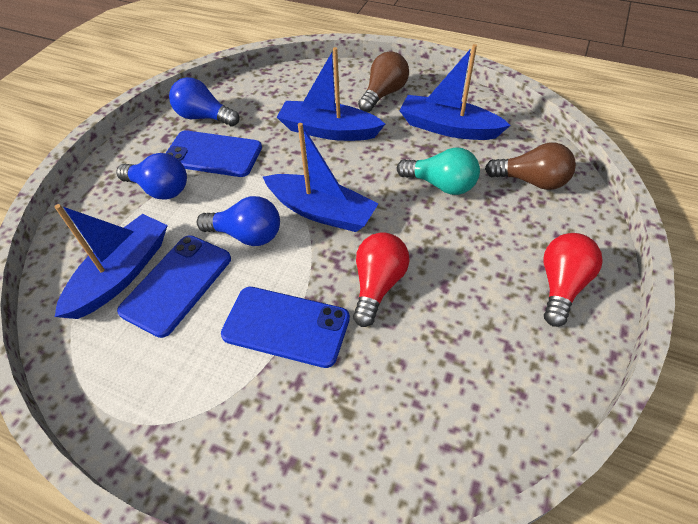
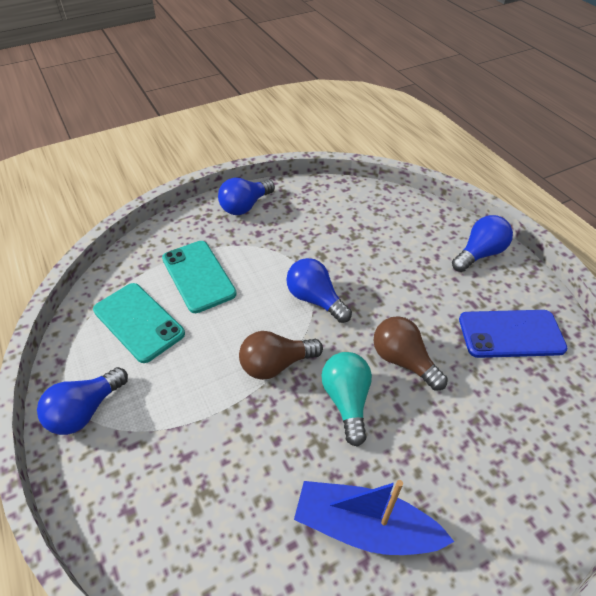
blue boat: [55,204,168,319] [263,123,379,232] [277,47,385,141] [399,44,511,140] = 4 -> [294,480,454,555] = 1
blue light bulb: [116,153,187,200] [169,77,240,126] [197,196,280,246] = 3 -> [37,367,128,435] [218,178,275,215] [286,258,352,323] [452,215,513,272] = 4
blue phone: [117,235,231,338] [166,130,262,177] [221,287,350,368] = 3 -> [459,310,568,358] = 1
red light bulb: [353,232,409,327] [543,233,603,327] = 2 -> none = 0
turquoise phone: none = 0 -> [93,283,185,363] [162,241,237,313] = 2

